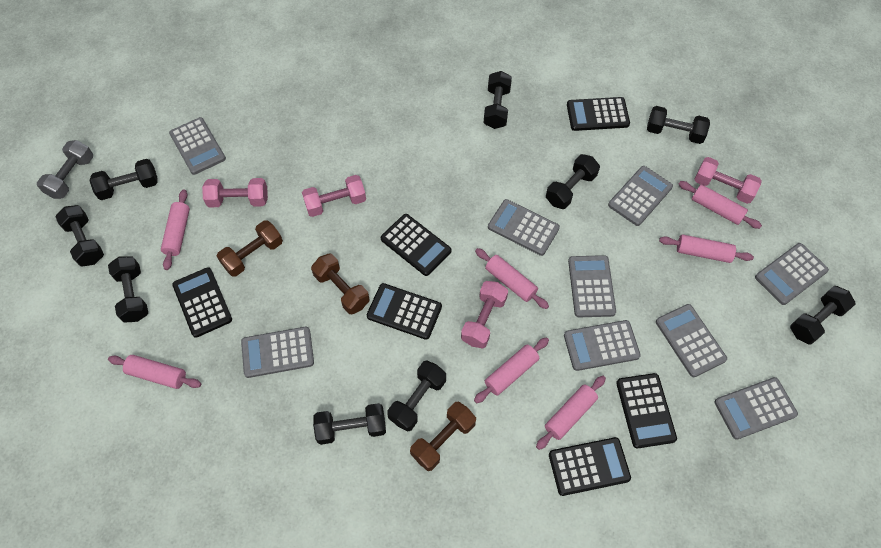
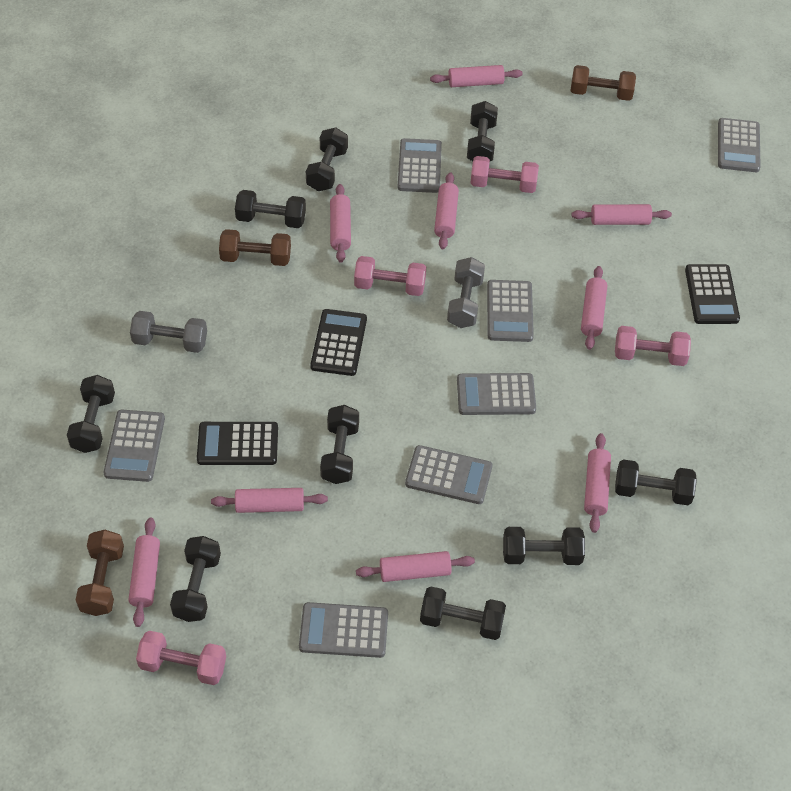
black calculator: [172,267,232,338] [367,283,442,340] [381,214,451,276] [549,437,631,496] [567,97,630,131] [616,373,677,448] = 6 -> [197,422,278,465] [310,309,367,376] [685,264,740,324] = 3
grey calculator: [169,117,226,175] [241,327,314,378] [488,199,560,256] [564,320,641,371] [568,255,616,317] [608,166,673,226] [656,304,727,377] [714,377,798,440] [755,243,829,305] = 9 -> [103,410,165,482] [299,602,388,658] [397,138,442,193] [405,445,493,504] [457,373,536,415] [487,280,534,342] [718,118,761,172] = 7
grey dumbbell: [37,140,93,199] = 1 -> [130,311,207,353] [447,257,485,328] = 2
pink rolling pin: [108,355,201,389] [161,189,190,270] [474,337,549,403] [475,248,549,309] [536,376,606,450] [659,234,754,263] [679,181,762,229] = 7 -> [128,517,160,627] [211,488,328,513] [330,184,351,263] [356,551,475,582] [430,65,523,87] [434,172,459,250] [571,204,672,225] [581,266,607,350] [584,433,611,533] = 9

